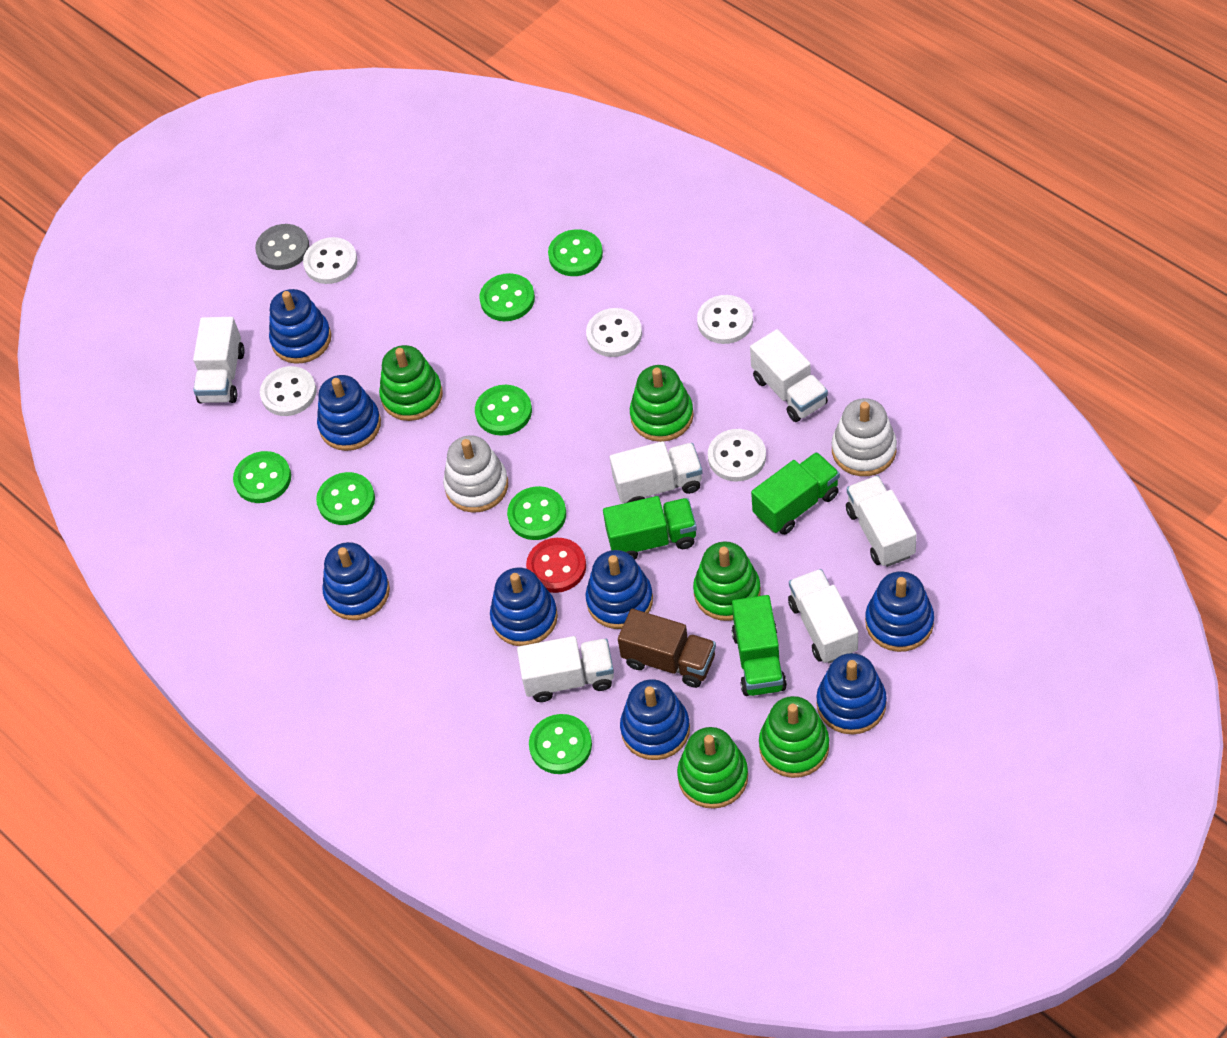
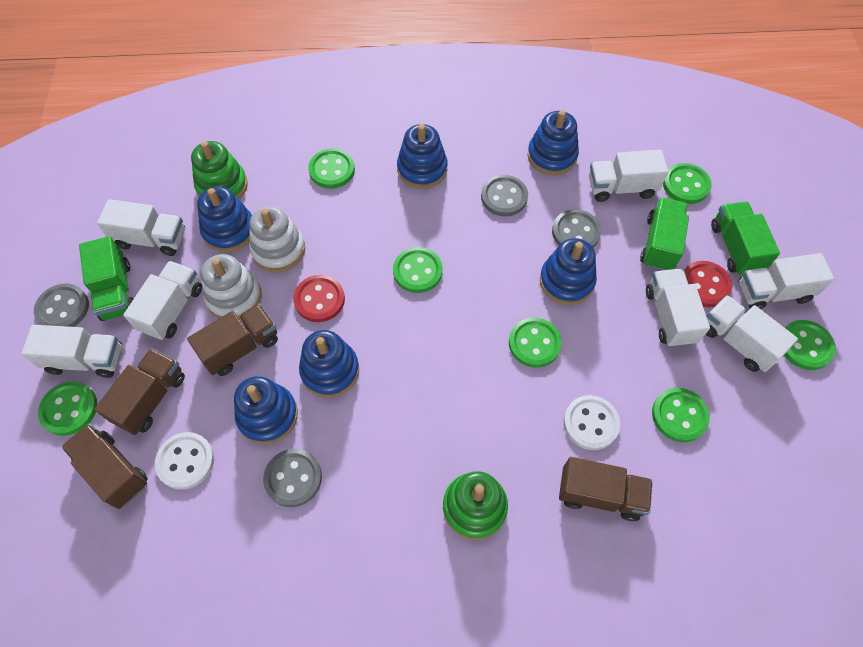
blue stacking toy: [269,289,331,364] [317,375,381,451] [323,542,390,620] [490,568,558,646] [585,550,653,629] [620,679,690,760] [816,653,887,734] [865,571,934,652] = 8 -> [197,186,252,252] [234,376,298,444] [299,330,359,398] [397,124,448,189] [527,110,579,175] [540,238,597,305] = 6
brown truck: [618,609,716,688] = 1 -> [61,423,148,509] [94,348,185,435] [187,304,278,376] [559,457,653,521] = 4
green stacking toy: [379,345,443,421] [630,365,694,442] [677,727,748,809] [693,541,761,621] [759,696,829,778] = 5 -> [191,141,248,199] [443,471,508,540] = 2
grey button: [255,224,310,270] = 1 -> [34,284,89,327] [263,449,322,507] [481,175,528,216] [552,209,601,248] = 4
red button: [526,538,586,593] = 1 -> [293,275,345,322] [684,261,733,307] = 2
white button: [260,366,317,416] [303,237,358,284] [586,308,642,357] [697,295,753,344] [708,429,766,481] = 5 -> [155,432,214,490] [563,395,620,450] = 2
white truck: [193,317,245,403] [517,636,614,702] [610,441,702,503] [750,329,828,422] [788,569,858,663] [846,476,917,567] = 6 -> [21,325,122,378] [97,199,185,256] [123,261,202,340] [589,150,668,202] [646,268,710,347] [705,295,798,372] [738,253,834,309] = 7

